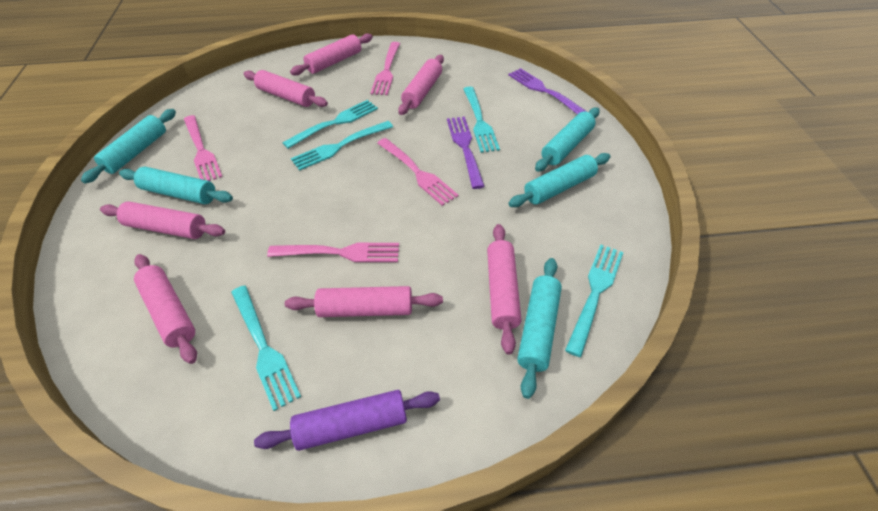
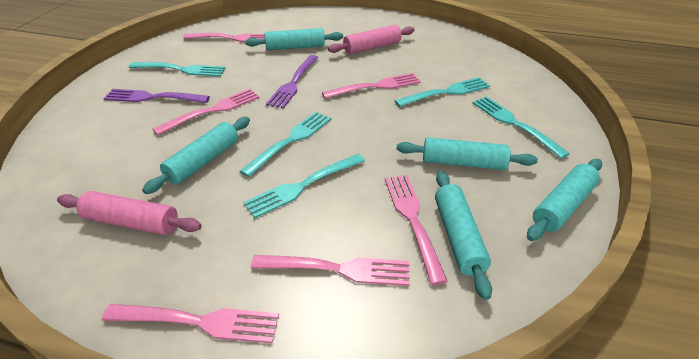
pink fork: [184,115,222,181] [267,243,399,262] [371,42,400,95] [377,138,459,206] = 4 -> [102,304,279,343] [153,89,260,135] [183,33,265,42] [251,255,410,286] [322,73,421,99] [385,175,448,285] = 6
pink rolling pin: [100,201,225,239] [134,254,197,364] [244,70,328,107] [285,286,443,317] [290,34,373,76] [398,55,444,115] [487,224,521,354] = 7 -> [57,191,202,235] [328,25,414,54] = 2
purple rolling pin: [254,390,440,451] = 1 -> none = 0

